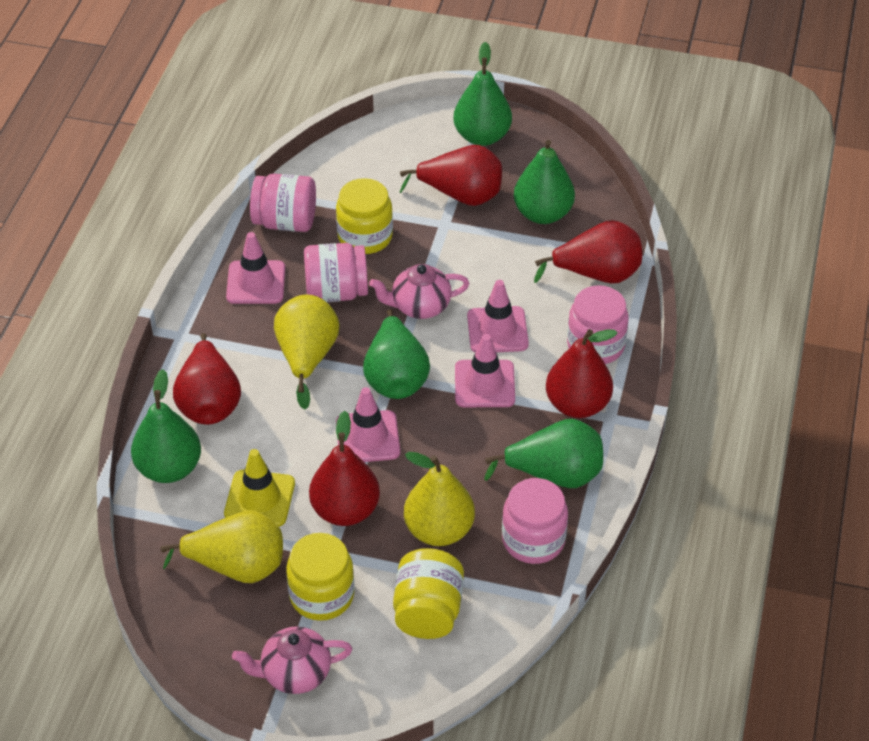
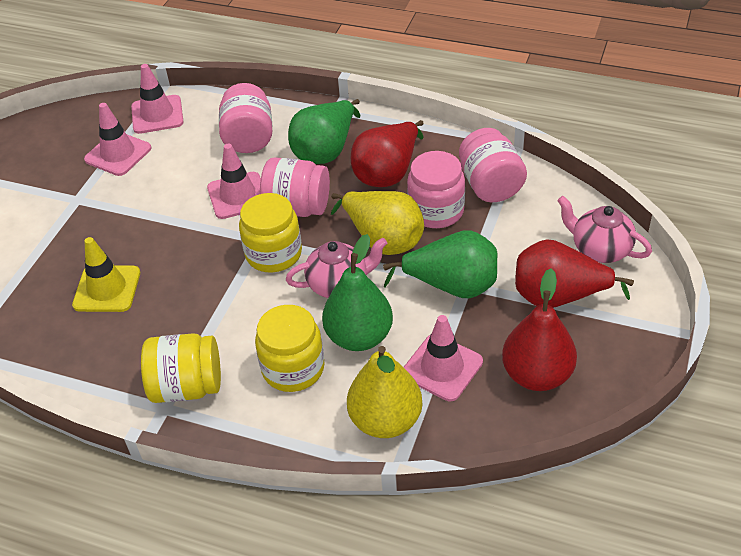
green pear: [131,369,201,483] [363,309,430,399] [453,42,512,146] [484,419,603,488] [514,140,575,224] = 5 -> [288,99,360,164] [322,234,393,351] [383,230,497,298] = 3
red pear: [173,333,241,425] [309,411,380,526] [400,145,502,206] [534,220,642,284] [546,329,618,418] = 5 -> [351,120,424,187] [502,268,577,391] [515,239,634,308] = 3
yellow pear: [160,510,283,583] [274,295,340,409] [404,452,475,546] = 3 -> [331,191,424,255] [347,346,423,438] = 2

